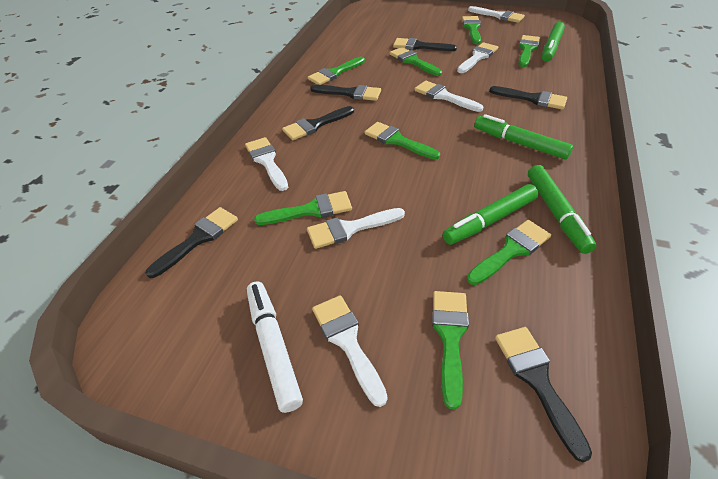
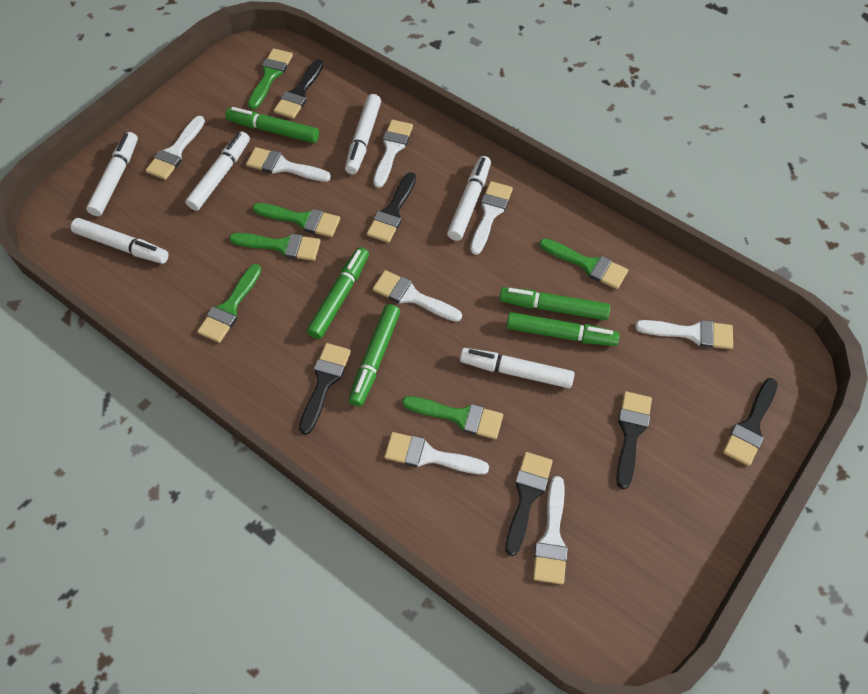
green brush: [254,191,352,225] [308,57,365,85] [365,122,440,160] [390,47,442,76] [432,291,469,410] [462,16,481,44] [467,220,551,285] [519,35,540,67] = 8 -> [197,264,261,343] [229,233,321,261] [248,48,293,109] [253,203,340,237] [402,396,503,439] [539,238,628,289] = 6
green marker: [443,184,539,245] [474,114,573,160] [528,165,597,254] [542,22,565,62] = 4 -> [226,107,319,143] [307,247,369,339] [349,304,400,407] [499,287,610,320] [506,312,620,346] = 5
white brush: [245,137,288,191] [307,208,405,249] [312,295,388,407] [414,81,483,112] [457,42,498,73] [468,6,525,23] = 6 -> [145,116,205,180] [246,147,331,182] [373,120,413,188] [373,270,462,322] [384,432,489,475] [470,181,513,255] [533,476,568,584] [635,320,733,349] = 8
white marker: [247,281,303,413] = 1 -> [71,218,169,264] [86,132,138,216] [185,131,250,211] [345,94,381,174] [447,156,491,241] [460,348,575,388] = 6

